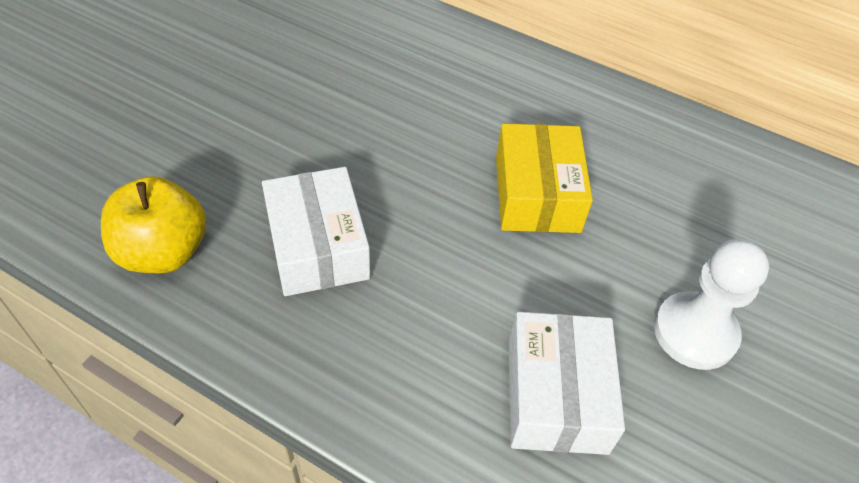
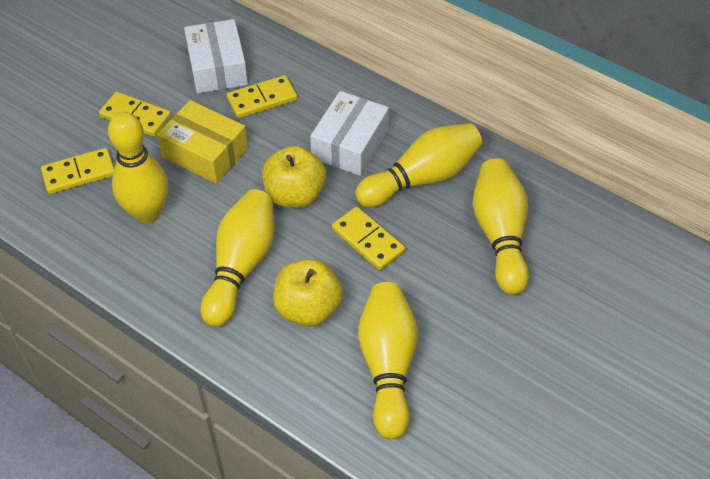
white pawn: [654,239,769,370] = 1 -> none = 0
yellow apple: [101,176,206,273] = 1 -> [262,146,326,208] [273,259,343,327] = 2
yellow bowling pin: none = 0 -> [108,112,168,224] [201,189,274,327] [355,123,483,207] [358,282,418,439] [473,159,529,295] = 5
yellow domino: none = 0 -> [41,148,114,194] [99,92,171,137] [227,75,297,118] [332,207,405,271] = 4

